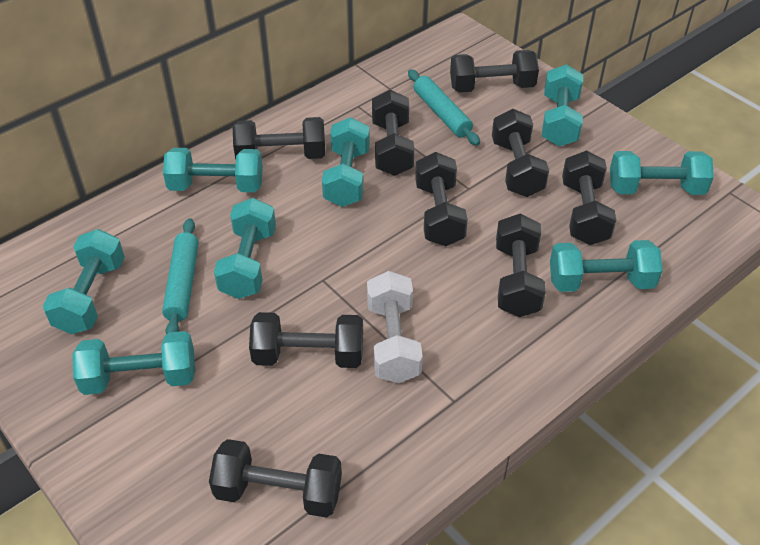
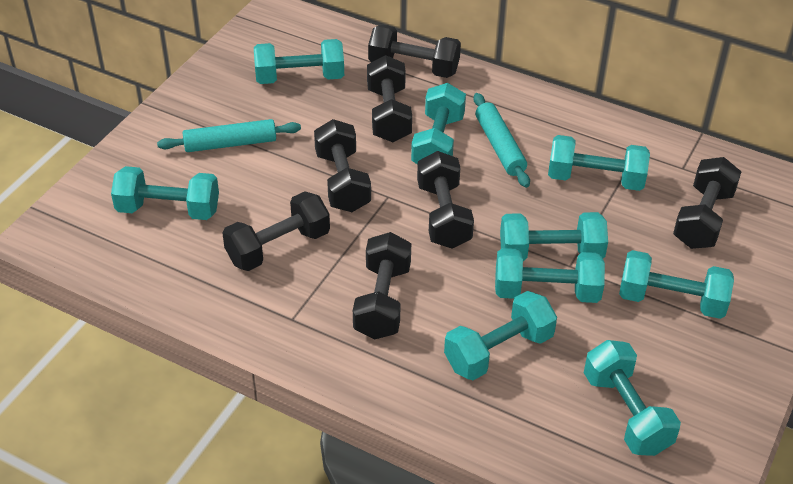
black dumbbell: [209,439,342,518] [233,117,326,160] [249,312,363,368] [372,90,414,176] [415,152,468,246] [450,50,539,93] [492,109,549,197] [496,214,546,317] [562,151,617,245] = 9 -> [222,191,330,271] [314,119,371,212] [353,232,411,339] [367,55,412,142] [368,25,461,78] [417,151,474,249] [673,157,741,249] = 7
turquoise dumbbell: [43,229,125,334] [72,331,195,395] [163,148,263,192] [214,198,276,299] [322,117,370,207] [542,64,583,146] [550,240,663,292] [610,151,714,195] = 8 -> [111,166,219,220] [254,39,344,84] [411,83,466,164] [444,291,557,380] [495,248,605,303] [500,212,608,261] [548,135,650,191] [584,340,681,456] [619,250,734,319] = 9
white dumbbell: [367,271,423,383] = 1 -> none = 0

